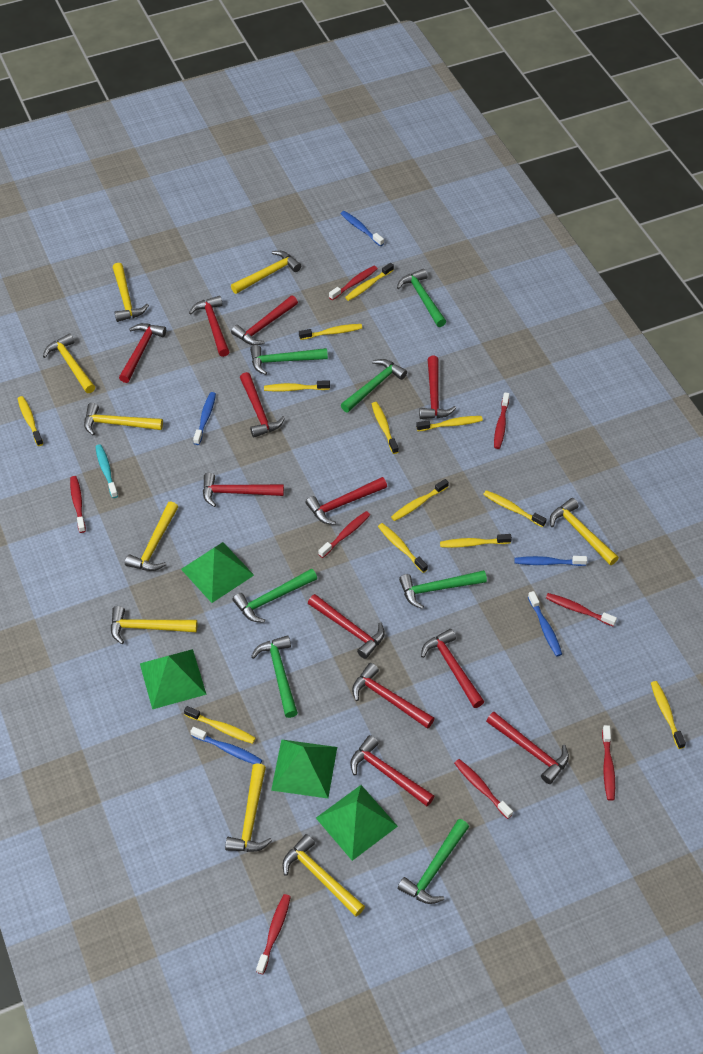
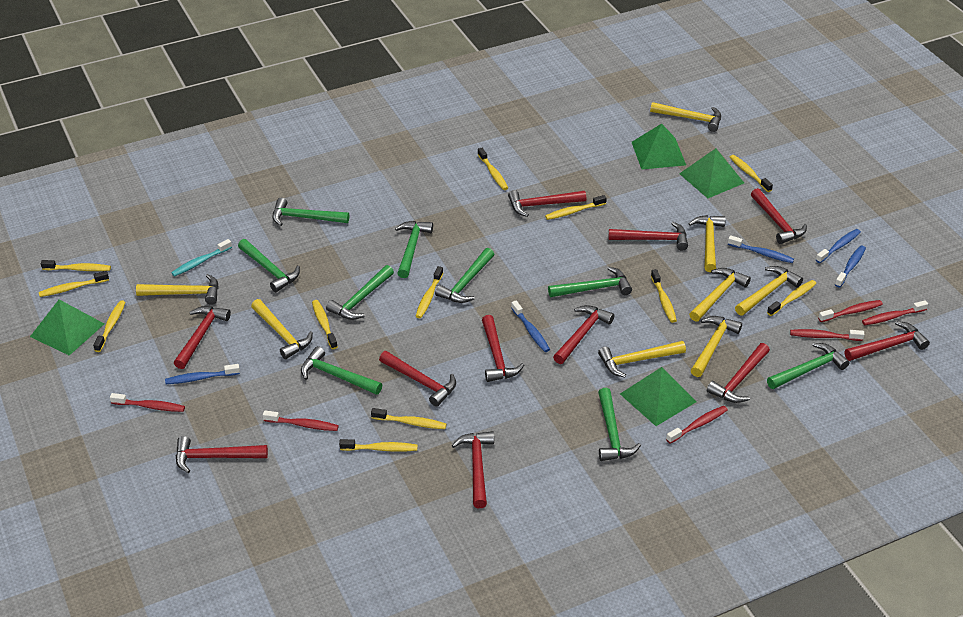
green hammer: [232,568,317,623] [250,345,328,375] [251,635,298,718] [341,359,407,412] [397,269,446,327] [398,819,469,904] [399,570,487,609] = 7 -> [238,239,300,292] [272,198,349,226] [301,346,382,395] [326,265,394,320] [395,221,433,278] [435,248,494,303] [548,267,632,297] [598,388,641,461] [767,343,850,389] = 9
red hammer: [119,323,166,383] [189,296,230,357] [203,473,284,507] [231,295,298,345] [240,372,285,438] [305,477,387,525] [308,594,384,659] [350,735,434,806] [352,663,435,729] [419,356,456,419] [421,629,484,708] [486,712,569,784] = 12 -> [174,306,231,369] [176,436,268,473] [379,351,456,407] [452,431,494,508] [482,315,524,382] [508,190,586,217] [553,305,614,364] [609,222,688,250] [707,343,770,403] [751,188,807,244] [845,321,930,361] = 11
red toothbrush: [70,476,86,533] [256,894,291,974] [318,511,370,558] [329,266,378,300] [454,759,513,819] [494,392,509,449] [546,593,617,627] [602,725,615,801] = 8 -> [110,393,185,412] [263,410,339,431] [666,406,728,443] [790,329,865,341] [818,300,883,322] [862,300,928,325] = 6
yellow hammer: [43,333,95,393] [84,403,163,436] [111,606,197,644] [112,263,149,322] [125,501,178,571] [225,763,272,852] [231,251,301,294] [283,834,365,916] [550,498,619,565] = 9 -> [136,274,219,305] [251,299,313,359] [598,341,686,377] [650,102,721,132] [688,215,726,272] [689,268,751,322] [691,316,742,377] [735,266,803,316] = 8

